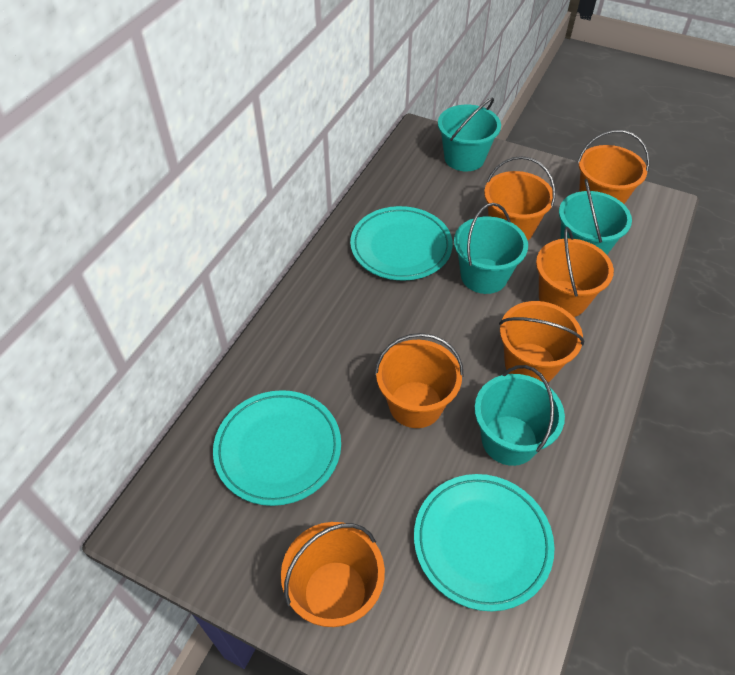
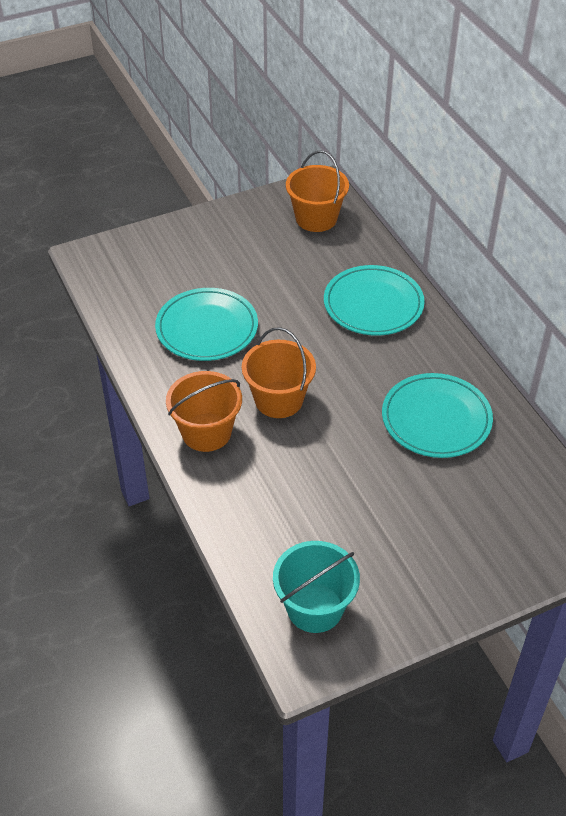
orange bucket: [281,522,385,627] [375,333,464,428] [484,156,555,241] [499,301,584,382] [536,227,614,317] [577,130,650,204] = 6 -> [166,371,242,452] [242,327,316,418] [286,150,349,232] = 3
turquoise bucket: [438,97,501,171] [454,203,528,294] [474,365,565,466] [559,179,632,255] = 4 -> [273,541,360,633] = 1

